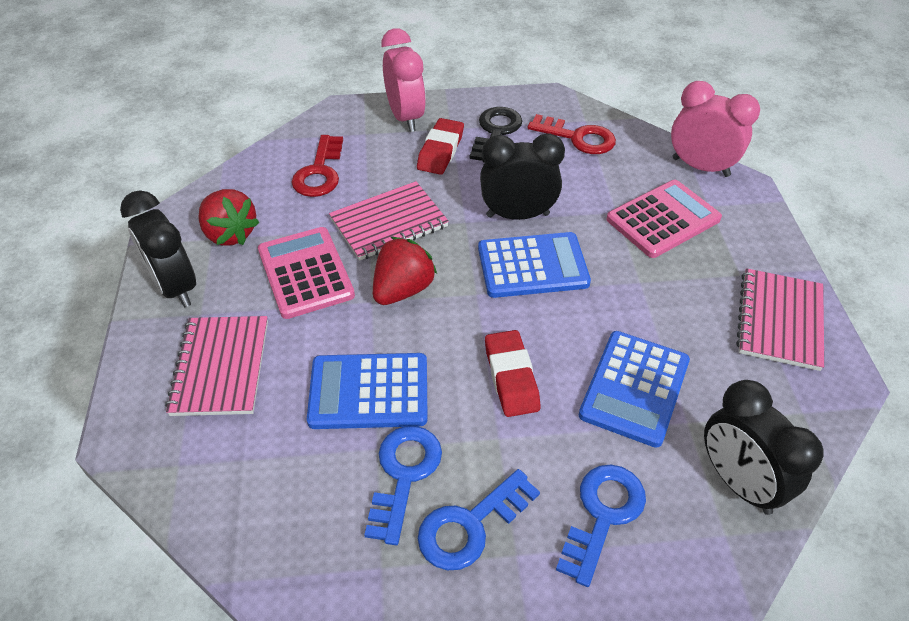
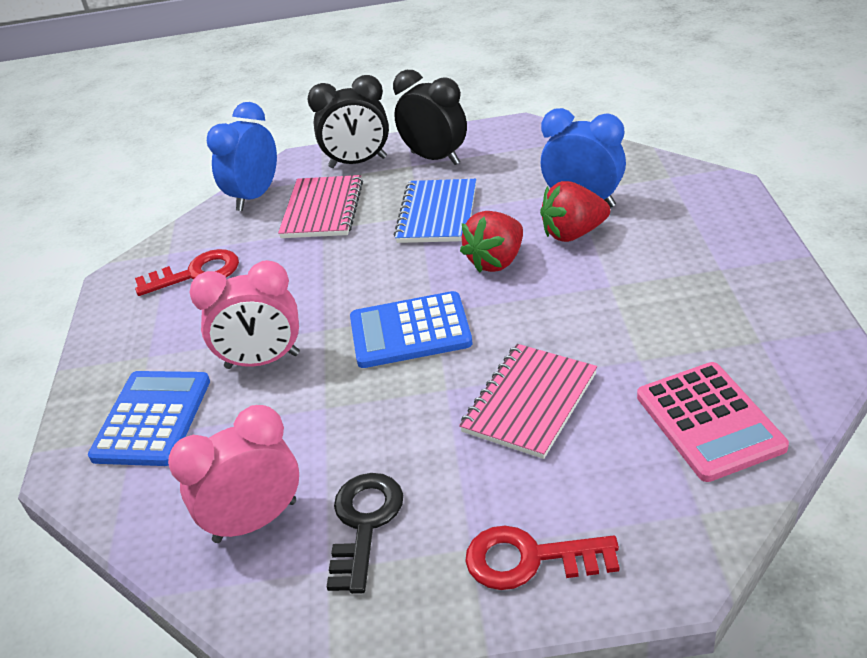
black clock: [120,190,196,307] [480,133,565,220] [704,380,823,515] = 3 -> [308,75,389,168] [393,70,467,165] = 2
blue calculator: [307,353,428,429] [478,232,591,298] [579,331,690,448] = 3 -> [88,371,210,466] [350,291,473,368] = 2
blue clock: none = 0 -> [207,102,277,211] [541,108,626,208] = 2
blue key: [364,426,442,545] [418,469,540,570] [556,465,646,587] = 3 -> none = 0
blue notebook: none = 0 -> [394,179,476,243] = 1
pink calculator: [258,227,355,319] [607,180,722,258] = 2 -> [637,362,789,482] = 1
pink notebook: [165,316,268,416] [329,181,449,261] [736,268,824,371] = 3 -> [278,175,363,238] [459,344,597,459] = 2
red eraser: [417,118,464,175] [485,330,541,417] = 2 -> none = 0

